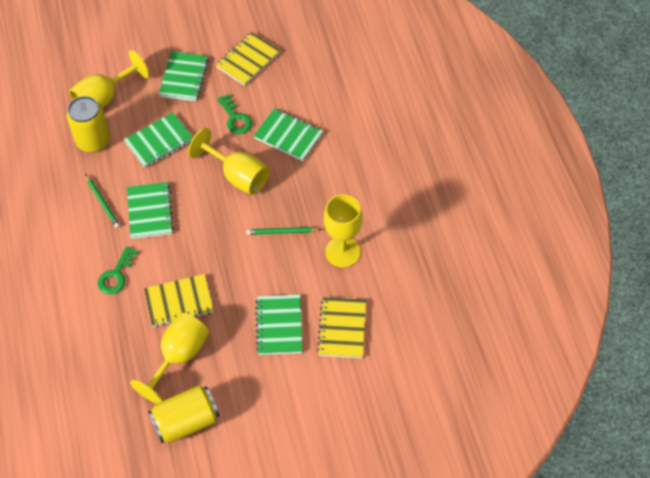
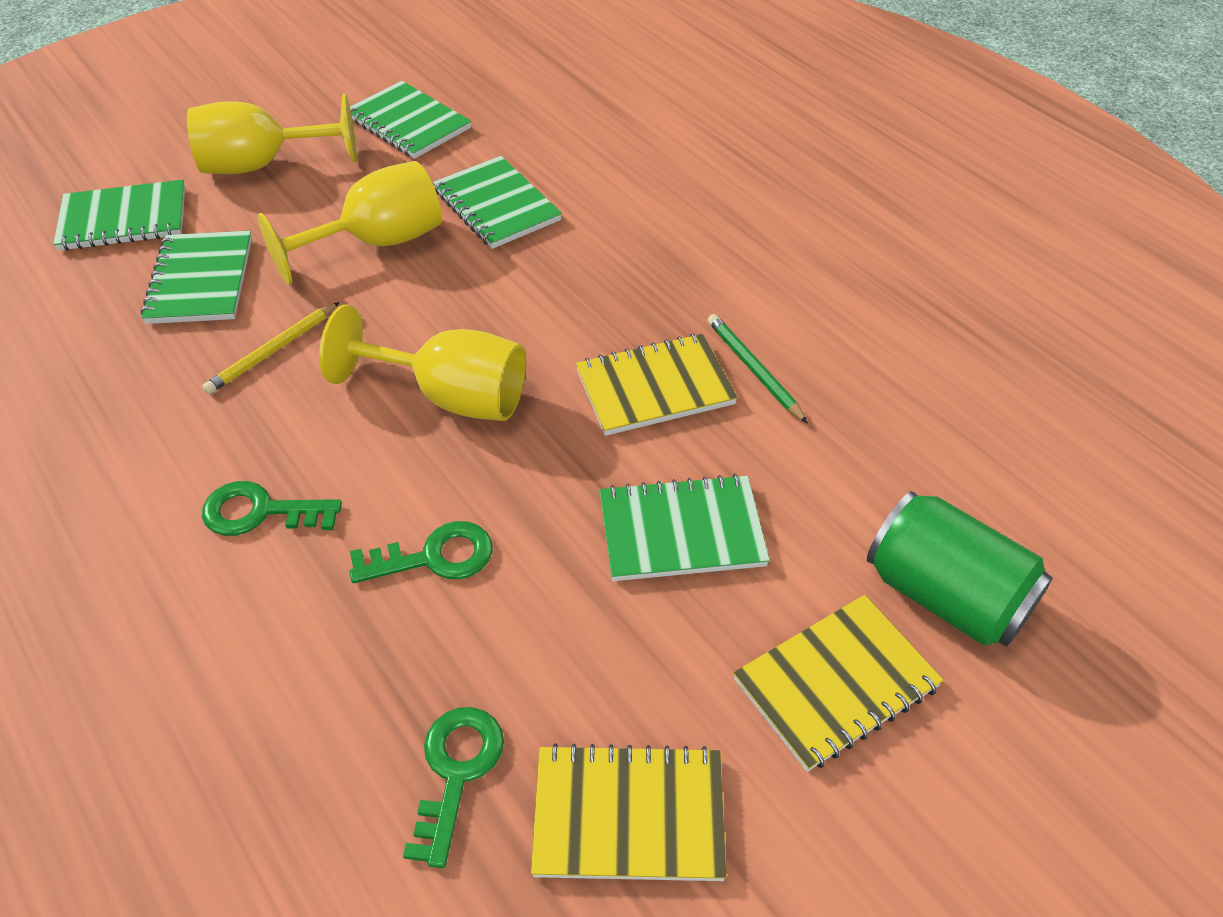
green can: none = 0 -> [867,491,1053,647] = 1
green key: [98,246,138,294] [217,94,252,134] = 2 -> [202,481,342,536] [349,521,493,583] [403,707,504,868] = 3
green pencil: [85,174,120,228] [246,227,322,235] = 2 -> [707,314,808,424] = 1
yellow can: [67,96,110,152] [148,385,220,443] = 2 -> none = 0
yellow goblet: [69,50,150,108] [130,313,209,403] [188,128,270,195] [324,194,362,268] = 4 -> [187,94,357,174] [257,161,442,284] [319,305,526,421] = 3
yellow pencil: none = 0 -> [202,302,340,394] = 1

